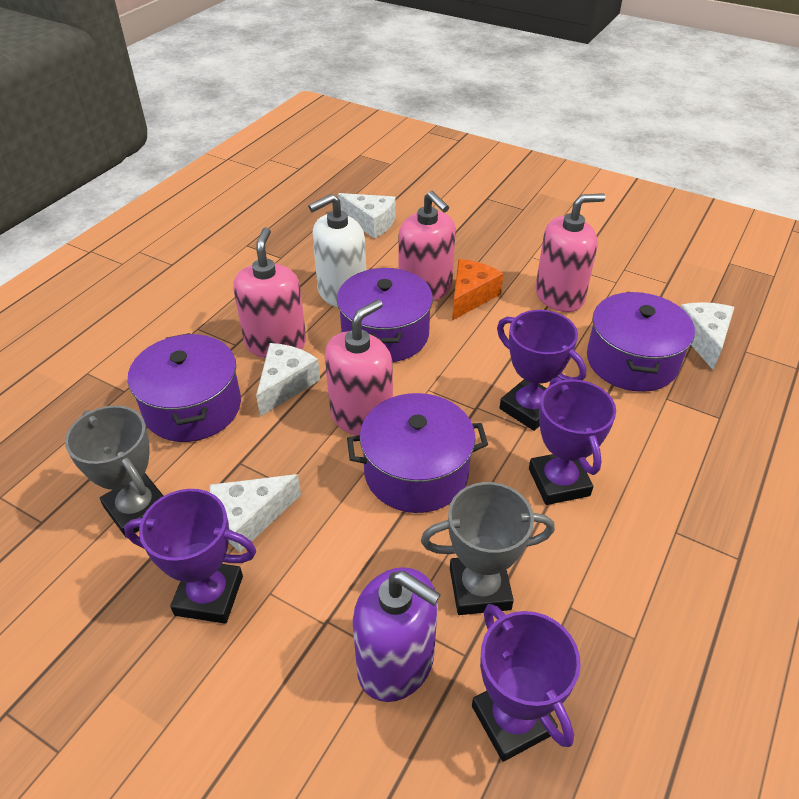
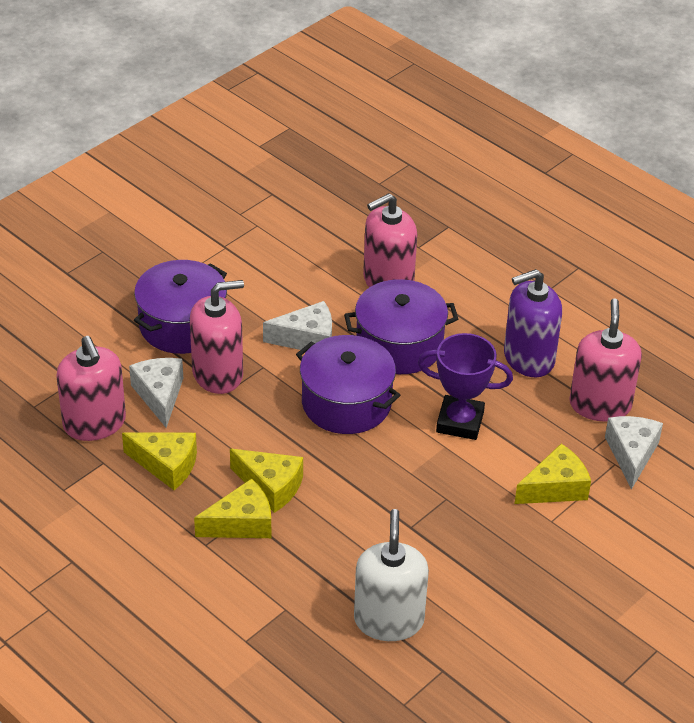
grey trophy: [65,405,163,538] [421,482,555,615] = 2 -> none = 0
orange cheese: [452,259,503,320] = 1 -> none = 0
purple pot: [128,333,241,442] [337,268,433,362] [347,393,488,513] [587,292,695,392] = 4 -> [134,260,227,354] [296,335,400,434] [344,279,458,374] = 3
purple trophy: [124,489,256,624] [472,604,581,762] [497,310,586,431] [529,377,616,505] = 4 -> [418,333,513,440] = 1
white cheese: [210,474,301,552] [256,343,320,417] [338,193,396,239] [680,302,734,370] = 4 -> [129,358,183,428] [263,301,332,350] [605,416,663,490] = 3
yellow cheese: none = 0 -> [122,432,197,490] [194,478,271,538] [230,449,303,513] [514,444,591,504] = 4

